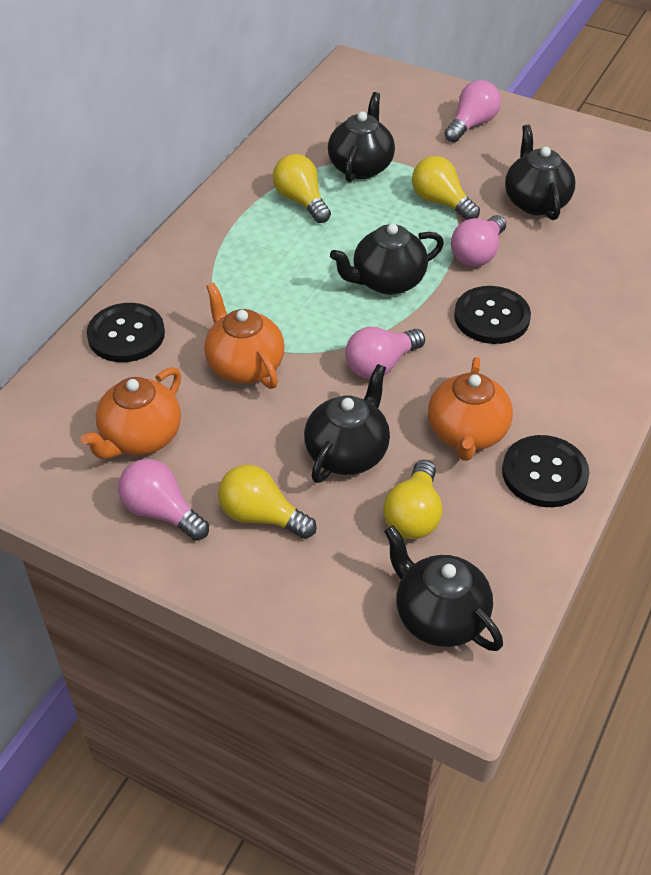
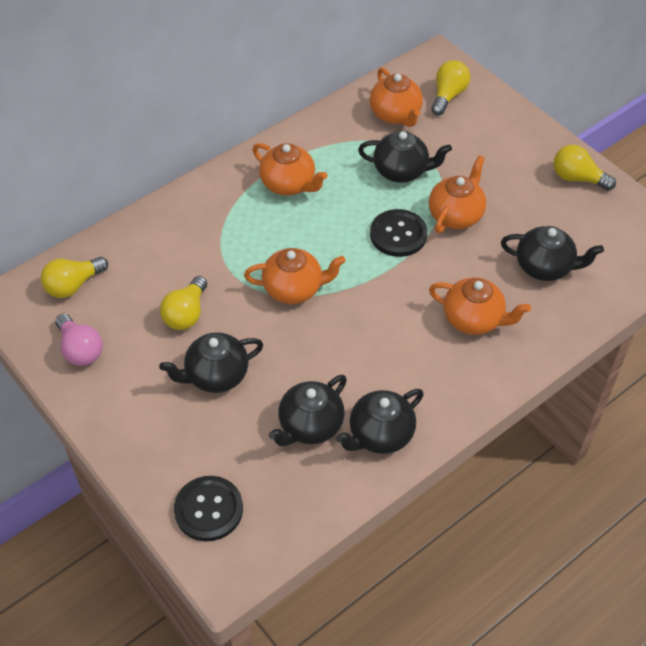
black button: [87,303,165,362] [454,286,531,344] [502,435,589,507] = 3 -> [174,476,243,541] [370,209,428,257] = 2
orange teapot: [81,367,181,459] [204,283,285,389] [428,357,513,461] = 3 -> [244,248,346,304] [253,143,328,196] [370,67,423,127] [429,155,486,233] [429,277,531,335] = 5
pink light bulb: [118,459,209,541] [346,327,425,379] [445,80,501,142] [451,215,506,267] = 4 -> [55,313,103,366] = 1

